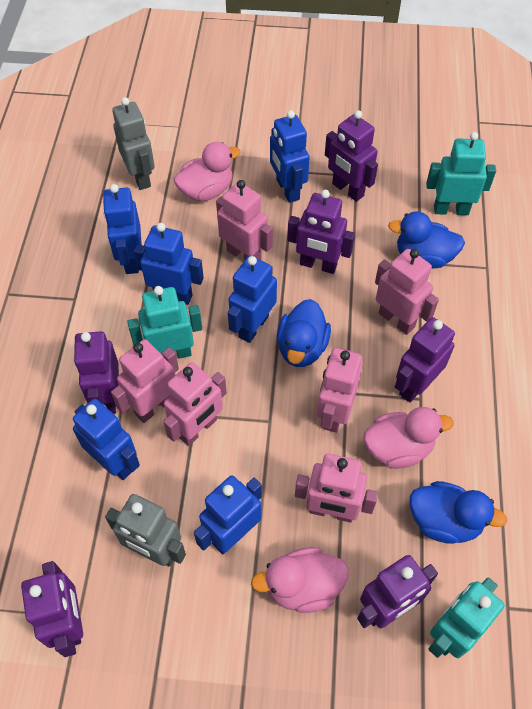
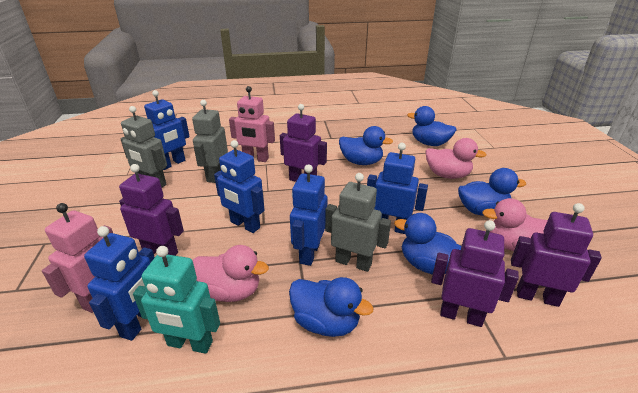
blue duck: [277,299,331,367] [388,212,465,269] [410,481,507,544] = 3 -> [289,277,373,337] [339,126,393,165] [394,213,461,275] [407,106,457,146] [458,168,526,216] = 5
blue robot: [73,399,140,480] [103,184,142,274] [134,223,204,305] [194,476,262,555] [228,256,277,343] [270,110,310,203] = 6 -> [84,226,155,341] [144,90,190,170] [214,140,265,233] [290,164,327,266] [367,143,428,234] = 5
grey robot: [105,494,186,566] [112,97,155,190] = 2 -> [121,106,167,187] [192,100,228,183] [325,173,391,272] = 3
pink robot: [111,339,179,423] [163,362,227,446] [216,180,273,261] [295,454,378,522] [317,348,362,433] [375,249,439,335] = 6 -> [42,203,113,313] [229,86,275,162] = 2
purple robot: [21,561,83,657] [74,331,119,414] [288,190,355,274] [325,110,378,202] [357,555,438,628] [395,317,455,402] = 6 -> [119,164,184,256] [280,104,327,182] [431,220,519,327] [511,203,602,307] = 4
turquoise robot: [127,286,202,359] [426,132,496,215] [428,577,504,658] = 3 -> [133,246,220,354] = 1

